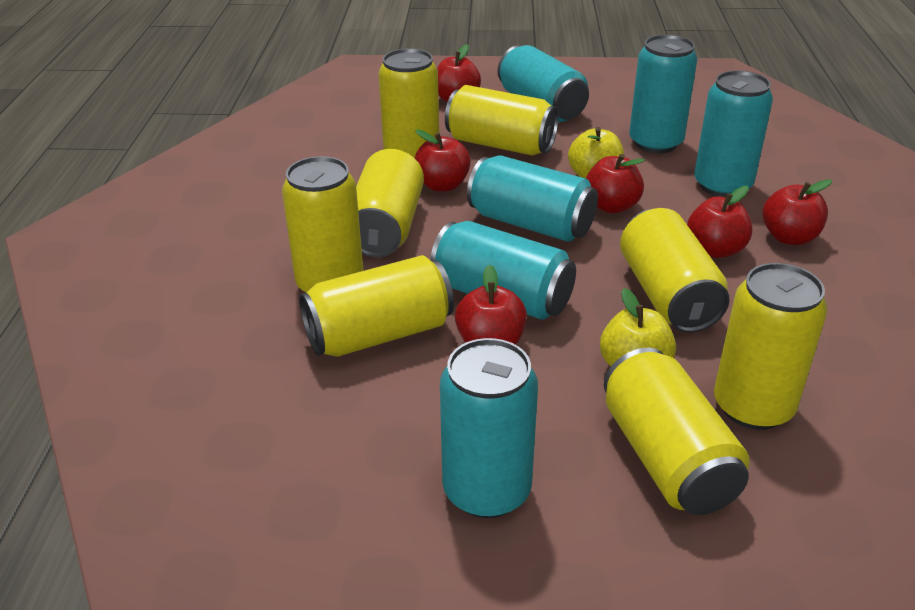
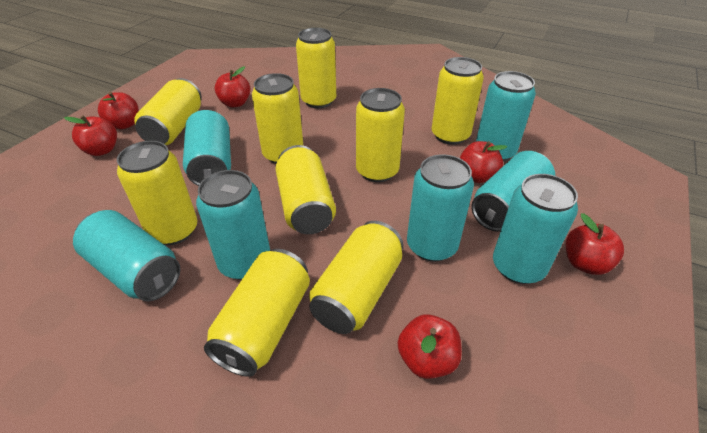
turquoise can: [430,221,576,320] [440,338,538,518] [467,155,598,242] [498,45,589,122] [629,35,697,153] [694,71,773,197] = 6 -> [73,210,180,301] [183,110,231,186] [196,170,270,280] [407,154,474,262] [471,151,555,232] [476,71,536,161] [493,174,578,284] = 7
yellow apple: [568,127,624,178] [600,288,676,366] = 2 -> none = 0
yellow can: [282,156,364,293] [299,255,454,357] [356,149,424,257] [379,48,439,158] [445,85,559,155] [604,348,750,515] [620,208,729,333] [714,263,828,430] = 8 -> [117,141,197,245] [134,78,202,145] [204,249,310,377] [252,73,303,164] [275,145,336,234] [296,28,336,108] [309,221,403,334] [356,88,405,182] [431,57,484,145] = 9

